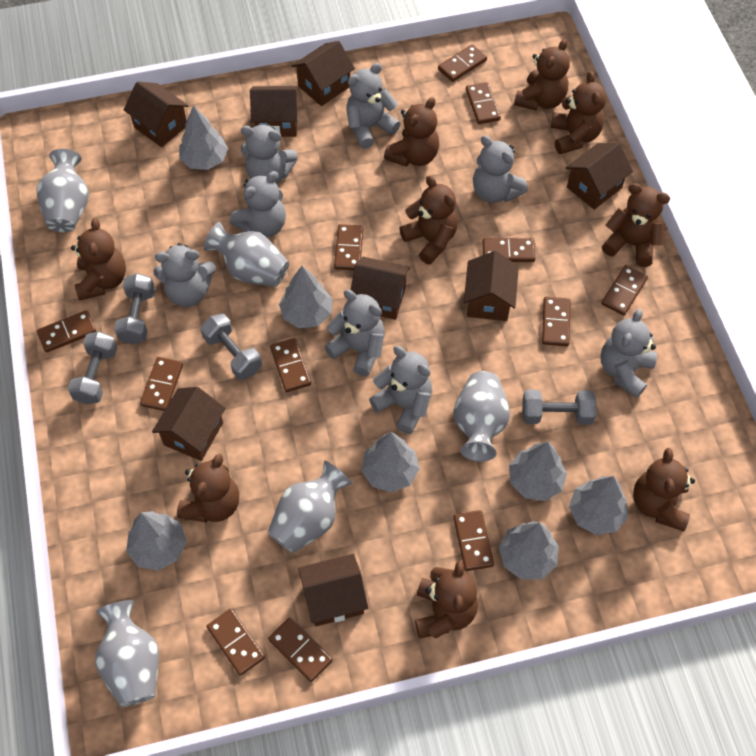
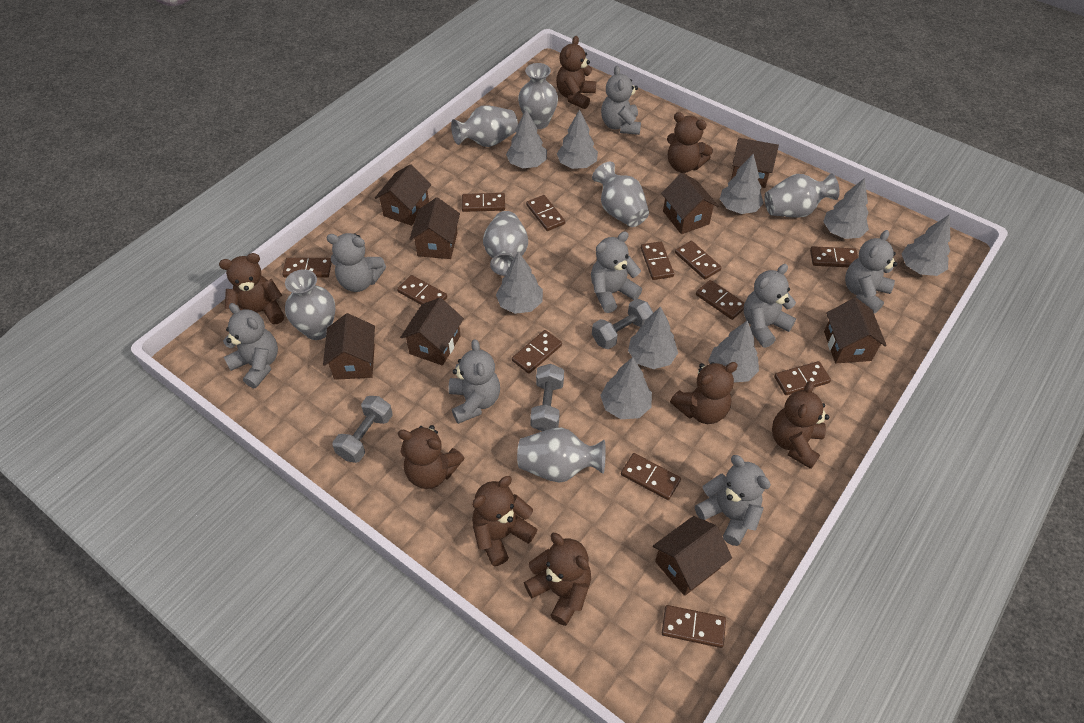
brown teddy bear: [71,218,126,301] [177,454,239,522] [384,97,440,167] [399,176,458,264] [415,561,478,639] [514,39,570,111] [551,71,606,154] [602,183,670,267] [633,448,695,531] = 9 -> [219,253,284,324] [398,425,465,489] [472,476,537,566] [524,533,591,626] [556,36,596,109] [667,112,713,173] [670,362,738,424] [772,381,829,469] = 8
grey dumbbell: [68,331,117,405] [114,273,155,344] [201,314,262,380] [522,390,596,425] = 4 -> [332,396,393,463] [530,364,564,431] [592,299,653,349] = 3
grey tree: [126,511,186,571] [179,105,228,170] [279,266,332,328] [361,432,420,493] [499,521,559,580] [509,441,567,501] [569,476,628,535] = 7 -> [496,251,543,314] [506,109,547,168] [557,109,598,169] [600,357,652,419] [628,306,678,369] [708,320,759,382] [720,154,764,214] [823,178,869,239] [901,214,950,276] = 9
grey vase: [36,149,89,232] [95,600,159,707] [204,222,289,287] [268,461,352,553] [453,371,510,462] = 5 -> [285,269,335,340] [451,105,518,147] [483,211,528,276] [517,428,606,483] [518,63,558,129] [592,162,649,227] [765,173,839,218] = 7

